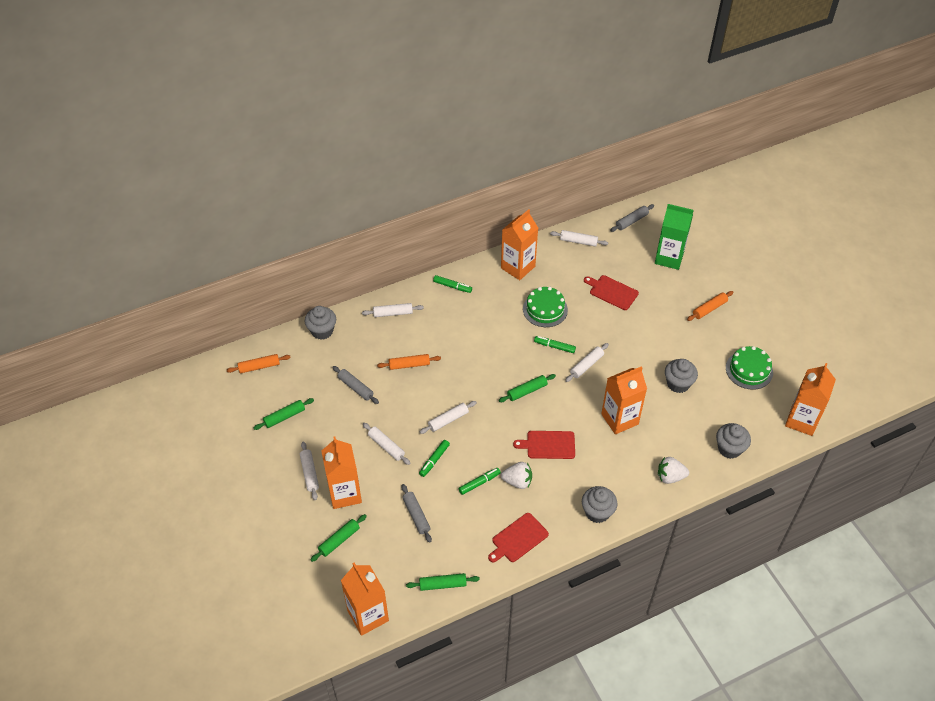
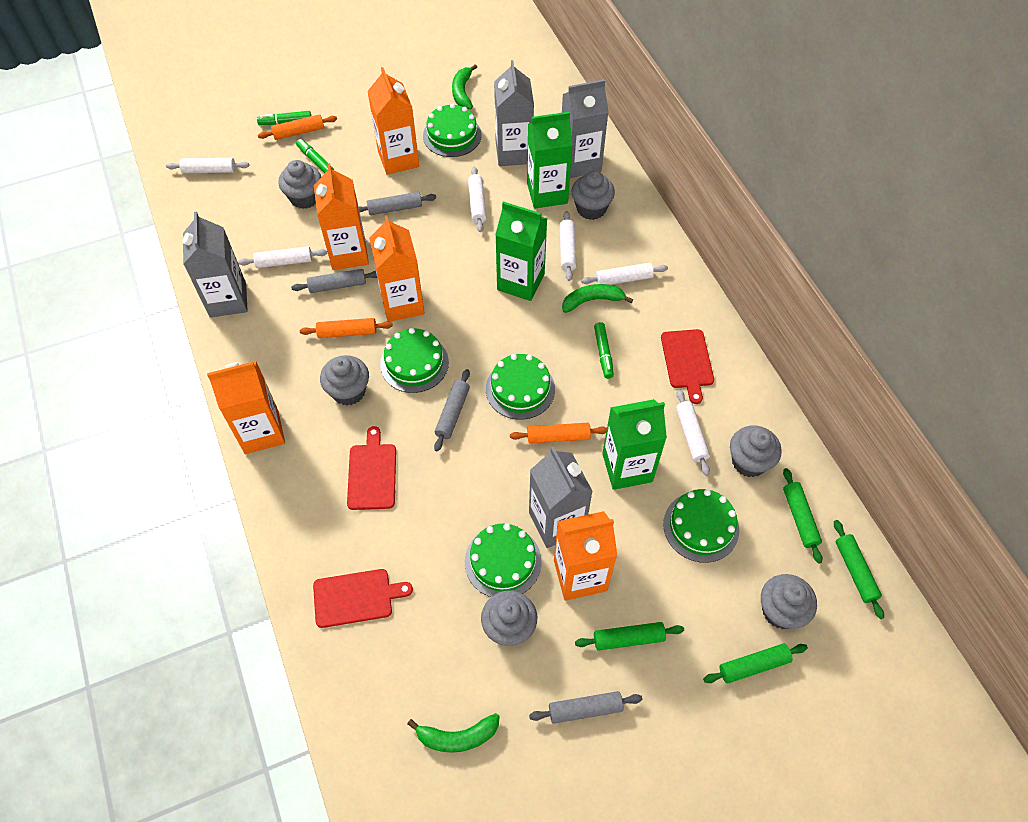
green banana: none = 0 -> [407,713,500,753] [452,64,477,109] [562,284,633,313] = 3
green cake: [523,287,568,327] [726,346,773,390] = 2 -> [380,328,449,393] [423,104,482,157] [465,524,542,597] [486,354,555,420] [663,489,739,563] = 5
green carton: [655,204,694,270] = 1 -> [495,202,548,301] [527,112,573,209] [602,399,667,490] = 3
green marker: [419,440,450,477] [433,275,472,293] [458,468,501,495] [534,336,576,353] = 4 -> [257,111,311,125] [296,139,334,173] [594,322,614,379] = 3
grey carton: none = 0 -> [183,212,248,318] [494,60,534,166] [529,447,593,548] [562,79,609,178] = 4
grey cupcake: [305,306,336,340] [582,486,618,523] [665,359,698,393] [716,423,751,459] = 4 -> [279,160,321,209] [320,355,369,405] [481,591,537,646] [571,171,615,220] [730,426,782,477] [761,574,817,629] = 6
grey rolling pin: [332,366,379,404] [401,484,432,543] [610,204,654,232] = 3 -> [291,269,377,293] [358,192,436,215] [434,369,470,452] [529,691,642,724] = 4
white strawberry: [501,462,532,489] [658,457,689,484] = 2 -> none = 0

